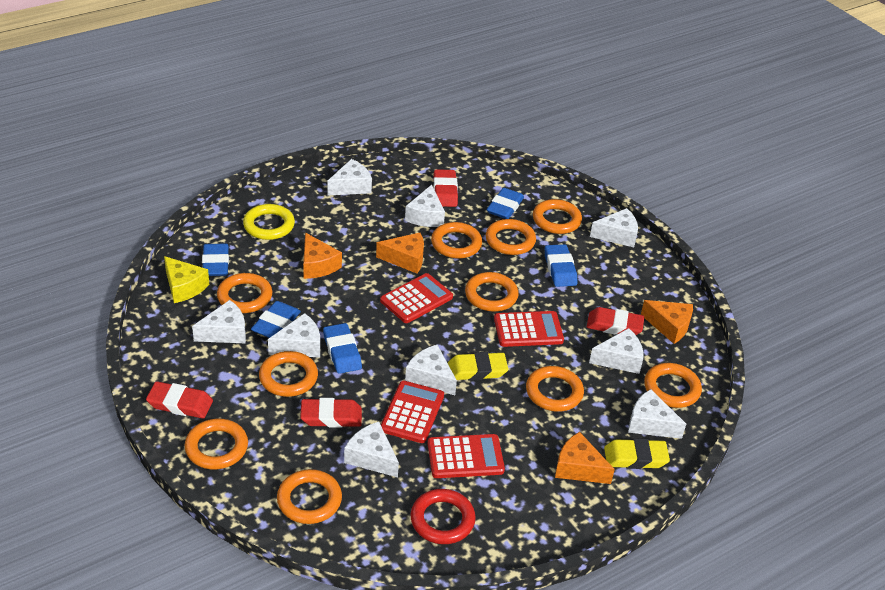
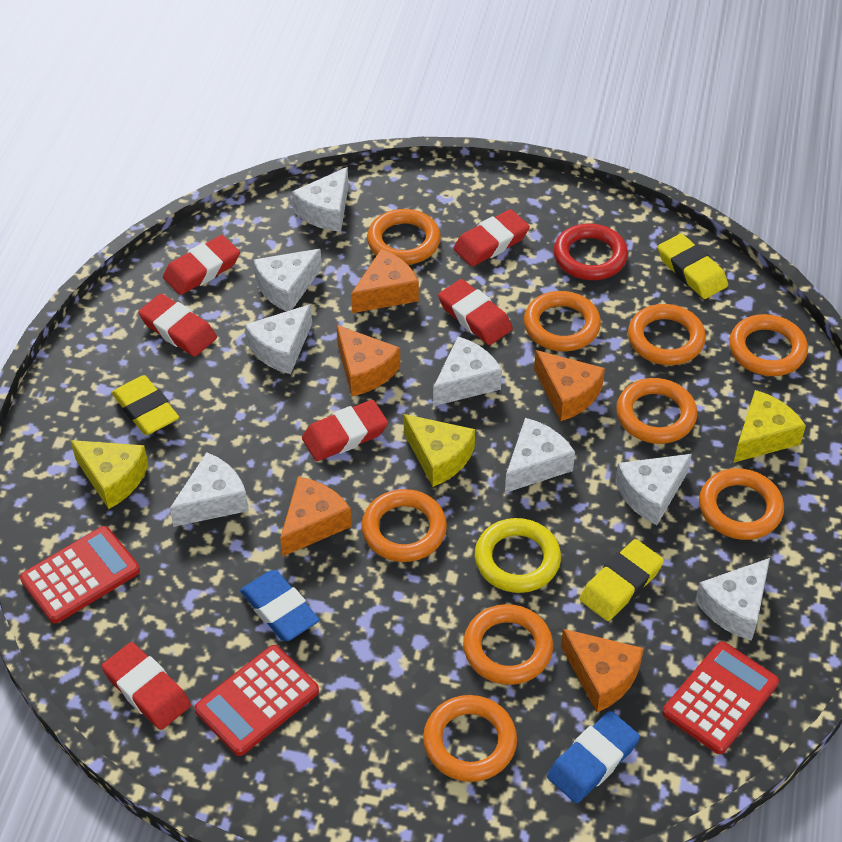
blue eraser: [202,243,229,276] [251,301,301,338] [323,323,362,374] [487,188,524,219] [545,244,577,287] = 5 -> [240,570,320,641] [547,711,640,803] = 2
orange cheese: [303,233,342,279] [376,233,424,274] [555,432,615,484] [641,300,693,344] = 4 -> [280,476,352,557] [337,325,400,396] [351,249,419,313] [534,350,605,421] [561,629,644,712] = 5
orange ring: [185,419,248,469] [217,273,272,313] [259,351,318,397] [277,469,342,524] [431,222,482,259] [465,272,519,312] [486,219,536,255] [526,366,584,412] [533,199,582,234] [644,363,702,408] = 10 -> [361,489,447,562] [367,209,441,265] [423,695,517,782] [463,604,553,685] [524,291,601,352] [616,378,697,444] [628,304,706,365] [699,468,784,540] [729,314,808,376] = 9
red calculator: [380,273,453,323] [381,381,444,443] [427,434,505,478] [494,311,564,347] = 4 -> [20,526,140,623] [195,645,319,756] [662,641,779,754] = 3
red eraser: [146,381,213,419] [300,398,362,428] [434,169,458,207] [587,307,644,335] = 4 -> [102,642,191,730] [138,294,217,357] [163,235,240,295] [302,400,388,461] [438,279,513,345] [453,209,530,266] = 6
white cheese: [192,300,246,343] [268,313,320,358] [327,159,372,196] [344,422,399,477] [405,185,445,227] [405,345,457,395] [589,328,643,374] [590,208,638,247] [628,389,686,439] = 9 -> [170,452,249,527] [245,304,312,374] [253,249,322,311] [292,167,349,232] [433,336,502,406] [505,418,575,493] [615,454,692,525] [695,558,770,641] = 8
yellow cheese: [164,256,209,303] = 1 -> [70,440,148,509] [404,414,475,487] [733,390,806,463] = 3
yellow eraser: [448,352,508,380] [604,438,670,469] = 2 -> [112,375,179,435] [580,539,664,621] [658,233,728,299] = 3

